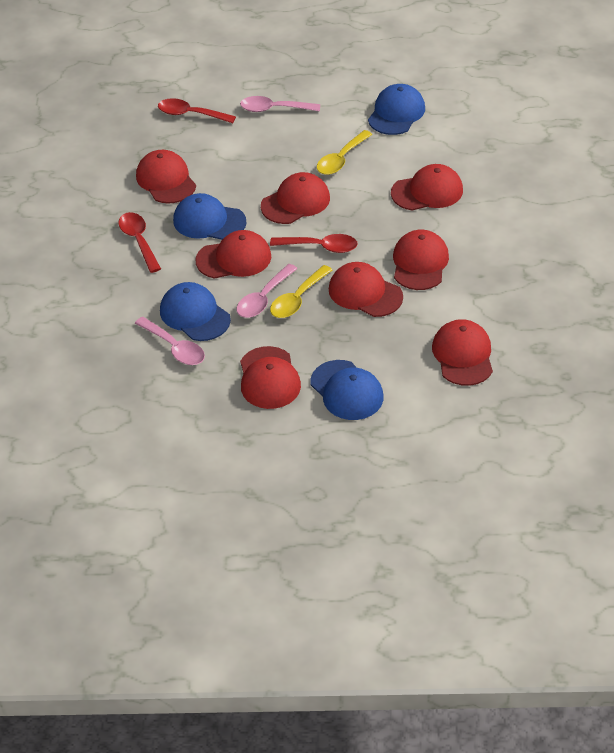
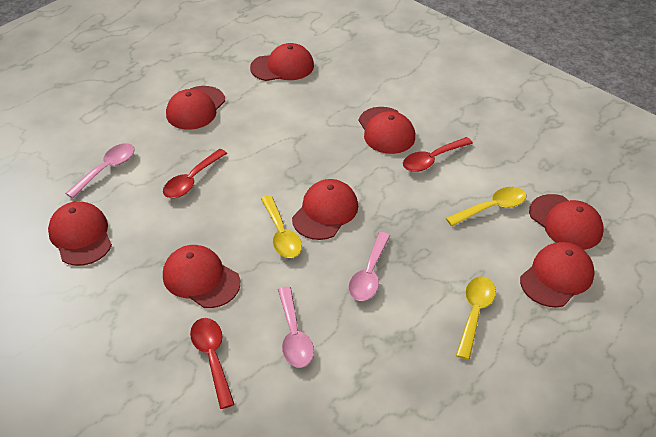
blue cap: [160,282,231,341] [173,193,247,240] [311,360,383,420] [368,84,425,135] = 4 -> none = 0
yellow spoon: [270,265,332,318] [317,130,372,175] = 2 -> [261,195,302,258] [446,187,526,226] [456,276,496,360] = 3

